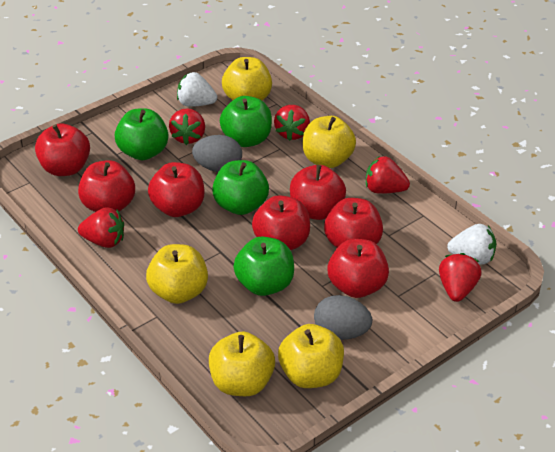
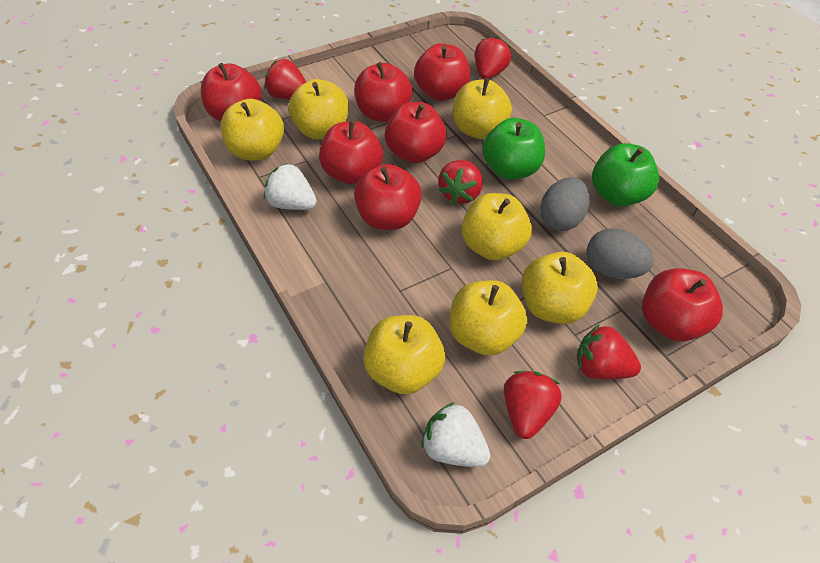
green apple: [115,108,169,160] [212,160,269,215] [220,96,272,147] [233,236,294,296] = 4 -> [482,118,545,180] [592,143,659,207] = 2
yellow apple: [146,244,208,304] [209,331,275,396] [222,57,272,100] [278,324,344,388] [303,116,356,168] = 5 -> [220,99,284,161] [289,79,349,139] [363,315,445,394] [449,280,527,356] [453,78,512,139] [461,193,532,261] [522,252,598,324] = 7

